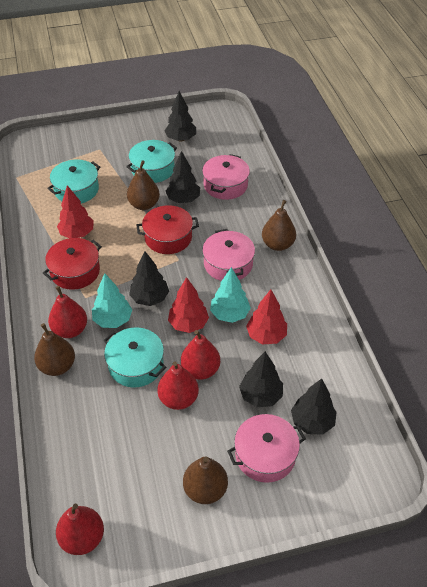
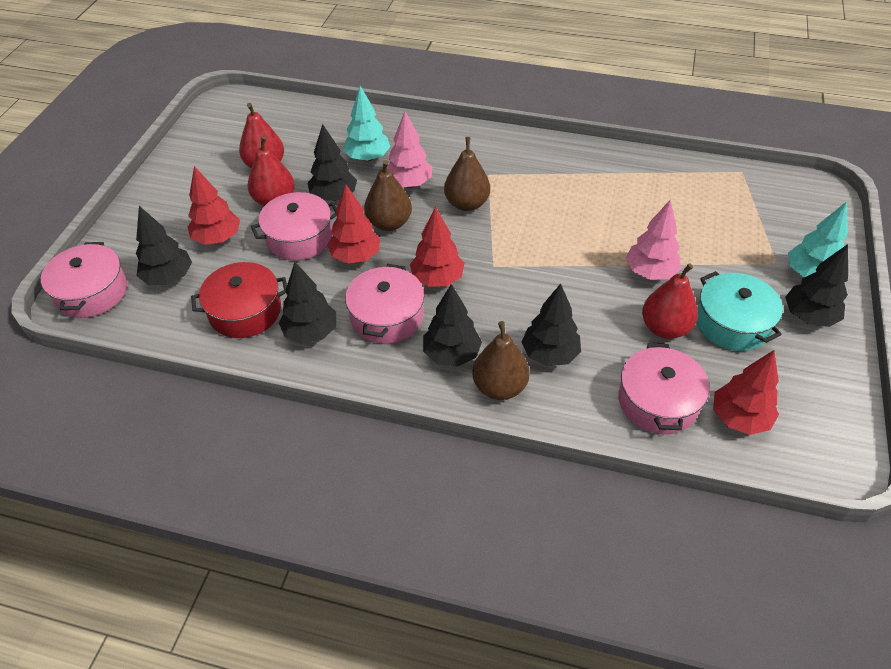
black tree: [129,251,169,306] [165,91,196,142] [166,151,200,203] [239,351,283,407] [291,379,337,435] = 5 -> [136,206,192,285] [279,262,336,344] [307,124,357,201] [423,284,482,367] [522,283,581,367] [785,244,848,327] = 6
brown pear: [34,323,75,376] [127,160,160,210] [183,456,228,504] [262,200,296,251] = 4 -> [364,160,412,231] [444,137,490,211] [472,321,530,400] = 3
pink pot: [202,154,250,200] [202,229,255,281] [227,414,306,483] = 3 -> [41,242,127,318] [251,192,337,260] [345,264,424,344] [618,343,710,434] = 4
pink tree: none = 0 -> [387,112,432,188] [626,200,681,280] = 2
red pear: [48,286,87,338] [56,504,104,555] [157,361,199,410] [181,330,220,380] = 4 -> [239,103,284,168] [248,136,295,206] [642,263,698,339] = 3
red pot: [43,238,102,290] [136,205,199,254] = 2 -> [191,262,287,338] = 1
red tree: [57,185,94,238] [168,277,209,333] [246,289,287,345] = 3 -> [188,166,240,245] [327,184,380,264] [410,206,464,287] [713,350,779,435] = 4
turquoise pot: [47,159,100,203] [103,328,166,387] [126,140,177,183] = 3 -> [697,271,783,351] = 1

